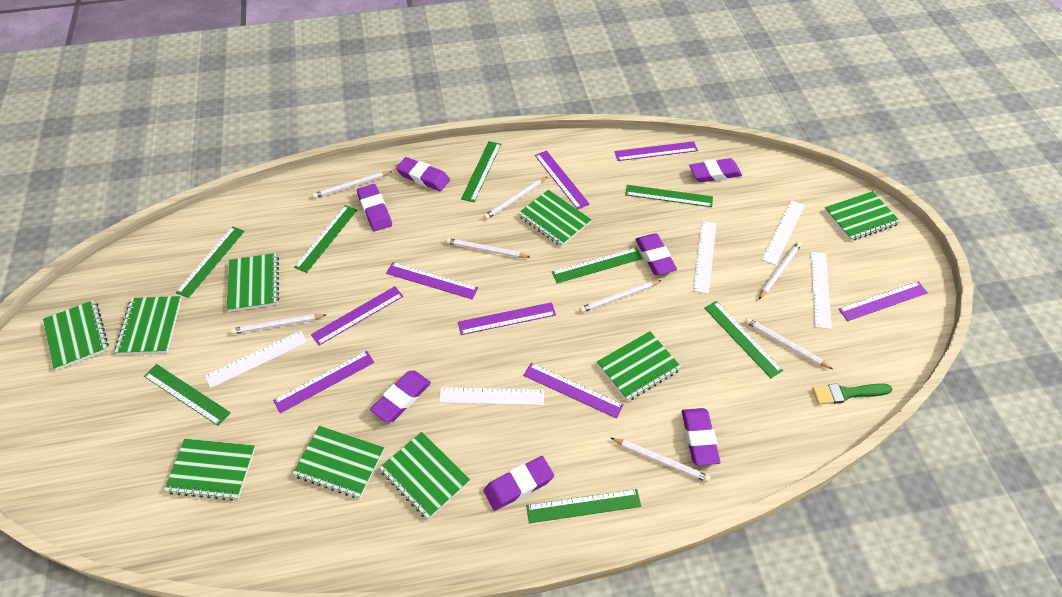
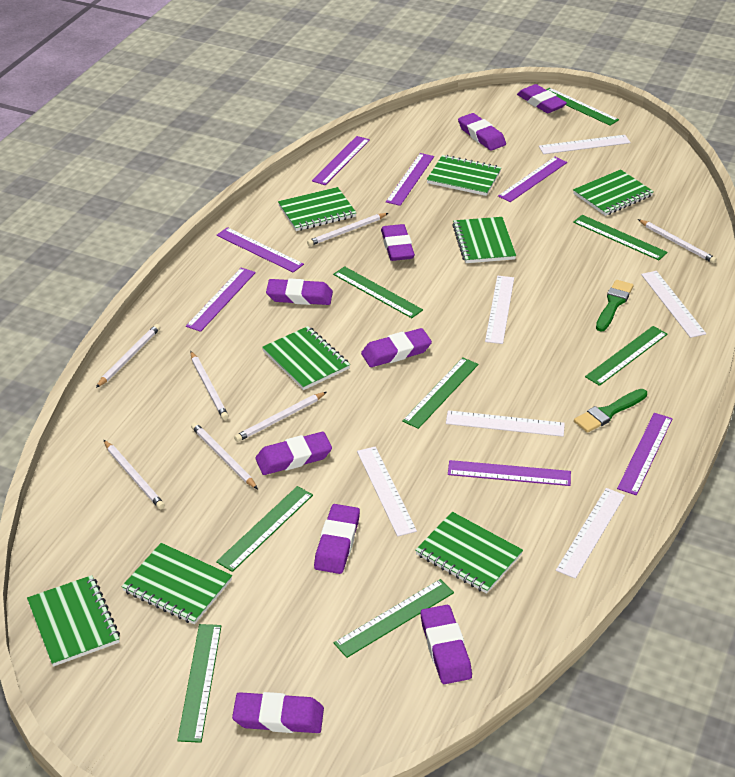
green brush: [812,383,892,405] = 1 -> [574,389,647,433] [596,280,634,331] = 2
green notebook: [43,300,109,370] [115,296,181,355] [164,439,255,501] [227,253,279,312] [293,426,384,498] [379,432,470,520] [518,190,592,247] [597,331,682,401] [824,191,900,241] = 9 -> [27,575,120,667] [122,543,232,624] [262,326,350,390] [278,187,357,231] [415,512,523,594] [427,155,501,196] [452,217,516,263] [573,169,654,216] = 8
purple eraser: [357,184,392,231] [370,371,431,423] [396,157,450,191] [483,456,554,511] [635,233,677,275] [682,408,721,465] [689,158,742,182] = 7 -> [232,692,324,733] [255,432,332,475] [266,278,333,305] [314,504,360,574] [361,328,432,367] [381,224,415,261] [421,605,472,684] [458,113,506,151] [517,84,567,113] = 9
purple ruler: [273,351,374,413] [311,286,403,345] [386,262,478,299] [458,302,556,335] [523,363,624,419] [535,151,590,210] [615,141,698,161] [839,281,928,321] = 8 -> [186,268,256,332] [217,227,304,272] [312,136,370,185] [386,153,434,206] [448,460,571,486] [498,157,567,202] [617,413,673,495] = 7
white pencil: [231,314,326,334] [312,171,392,198] [446,238,530,258] [484,177,547,220] [580,280,662,313] [611,438,711,482] [745,318,833,369] [759,241,802,299] = 8 -> [96,324,160,388] [104,440,165,509] [190,351,229,420] [191,422,258,489] [234,392,327,442] [307,213,388,246] [638,219,717,264] = 7
white ruler: [205,331,307,388] [439,387,544,405] [693,221,716,294] [761,200,805,265] [810,252,832,329] = 5 -> [357,447,417,537] [446,410,565,437] [485,276,514,344] [539,135,631,154] [556,488,625,579] [641,271,706,338] = 6

